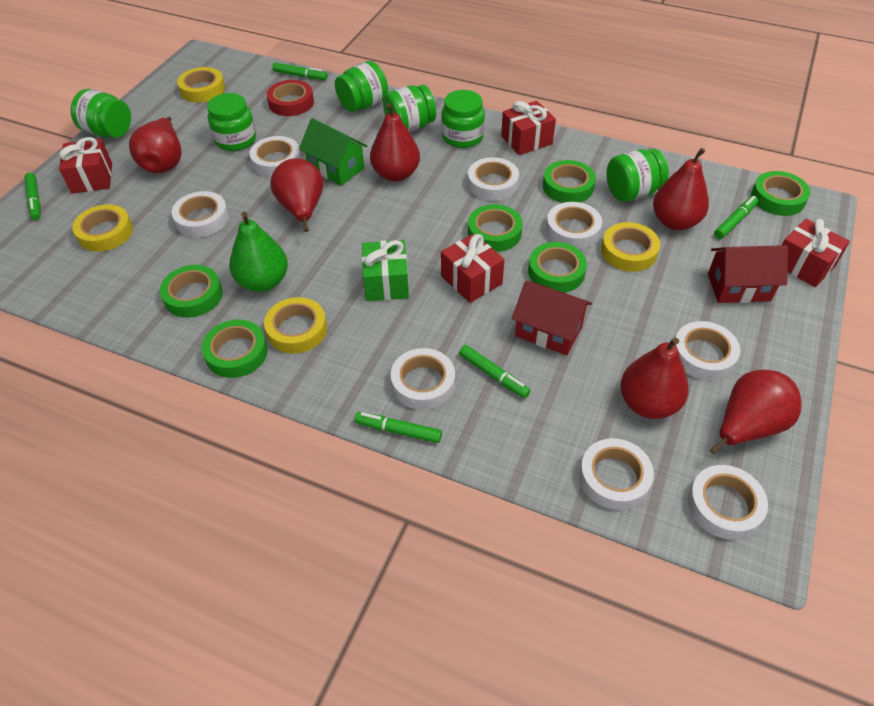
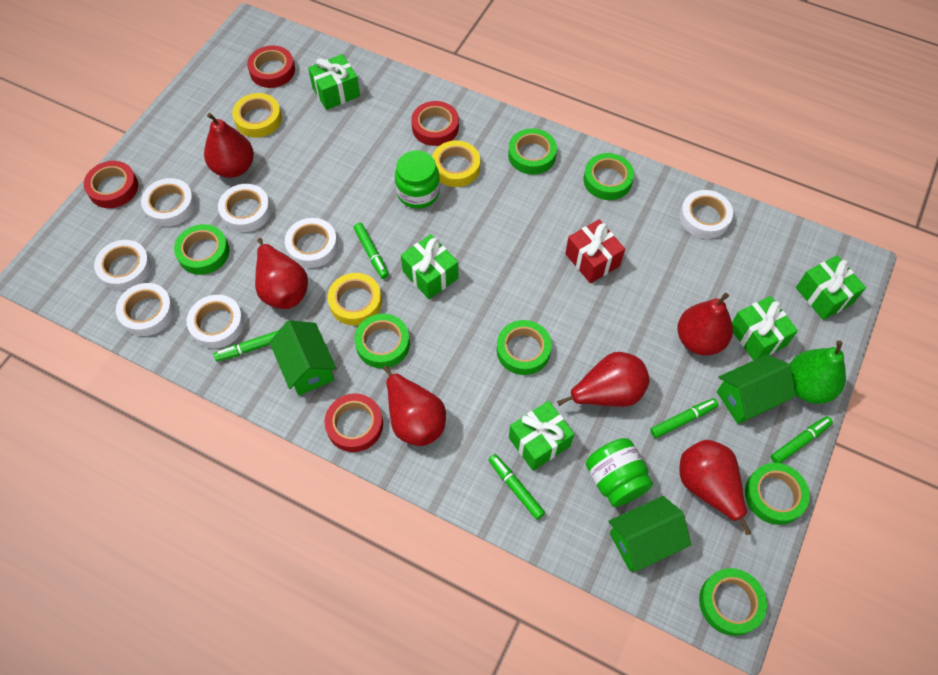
green gift: [362,240,409,301] = 1 -> [308,54,360,110] [401,234,458,299] [509,401,574,471] [732,296,798,360] [796,255,866,320] = 5
green house: [299,118,367,186] = 1 -> [269,320,337,395] [608,496,691,572] [717,355,796,424] = 3
green jar: [71,89,131,138] [207,93,256,151] [335,61,388,112] [383,85,436,132] [441,90,485,148] [606,149,669,202] = 6 -> [395,150,440,209] [586,438,653,507] = 2
green tape: [160,265,223,318] [202,320,268,378] [468,204,523,252] [528,242,587,293] [543,160,596,203] [751,171,811,216] = 6 -> [174,224,229,275] [355,314,410,368] [497,320,552,375] [508,128,557,175] [583,153,634,200] [699,568,767,636] [745,463,810,525] = 7
red gift: [59,137,112,194] [441,233,505,303] [501,101,556,155] [782,219,850,287] = 4 -> [565,219,625,283] = 1
red house: [512,281,592,355] [708,245,788,303] = 2 -> none = 0
red tape: [267,80,314,116] = 1 -> [84,161,138,208] [247,45,295,88] [324,394,383,452] [411,101,459,146] = 4
white tape: [171,191,229,237] [250,136,301,177] [391,348,455,410] [468,157,519,201] [546,202,602,249] [579,438,654,510] [675,321,740,380] [688,465,768,540] = 8 -> [94,240,152,291] [116,283,174,336] [141,178,195,227] [187,295,244,348] [218,184,271,232] [285,218,338,268] [680,190,733,239] = 7
yellow tape: [72,204,133,252] [177,67,225,102] [264,297,327,354] [601,222,660,272] = 4 -> [232,93,282,138] [328,273,382,326] [432,140,480,187] = 3

